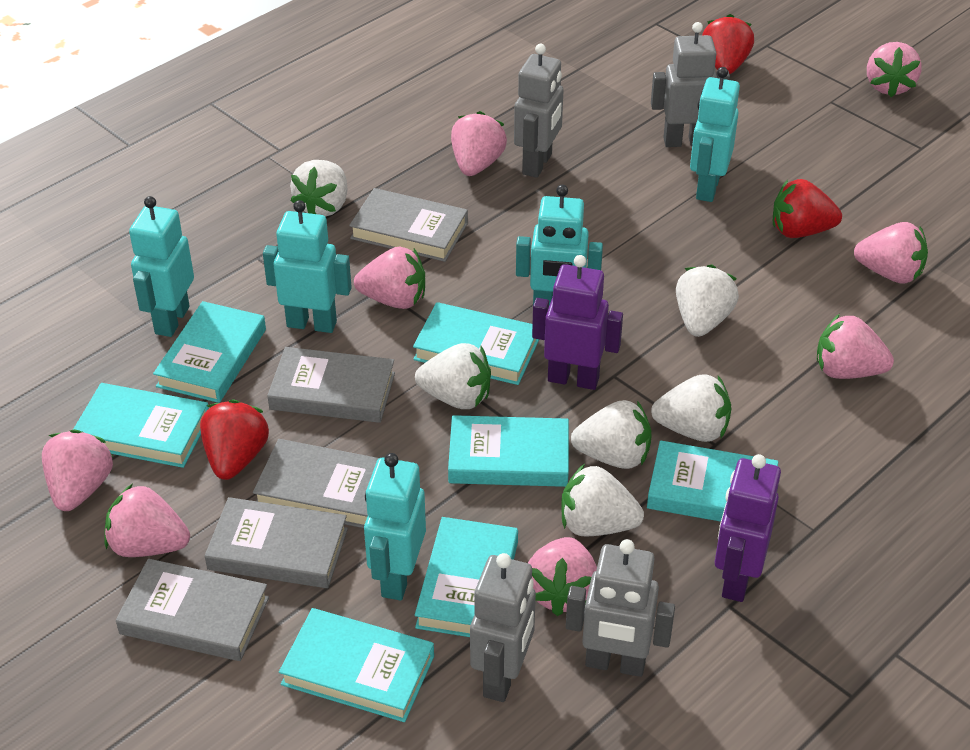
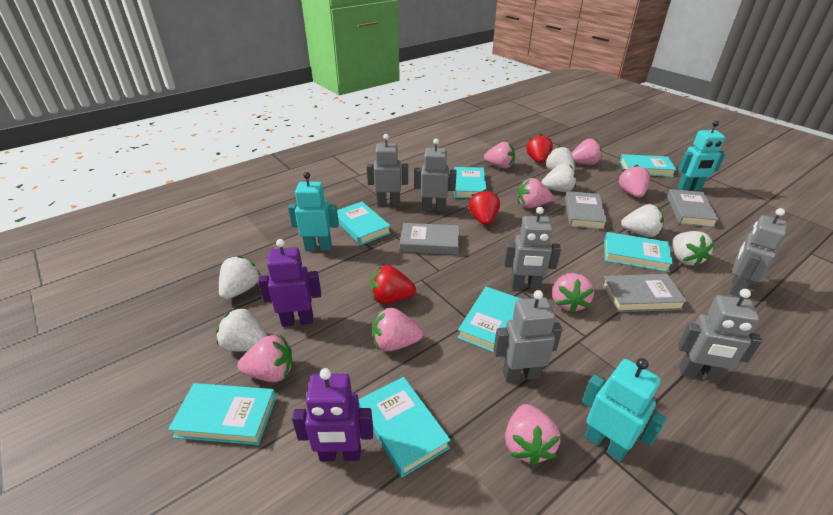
grey book: [116,559,269,661] [205,497,348,588] [253,439,379,528] [267,347,395,423] [349,188,468,262] = 5 -> [400,223,459,255] [565,191,607,230] [602,274,687,312] [667,189,719,228] = 4
grey robot: [470,553,536,702] [514,44,564,178] [566,539,675,677] [651,22,730,147] = 4 -> [367,134,408,206] [414,138,457,212] [493,290,562,382] [504,207,561,290] [678,289,762,382] [730,208,787,297] = 6
turquoise robot: [129,196,194,337] [263,200,352,333] [364,453,426,600] [516,185,603,306] [690,67,740,202] = 5 -> [288,172,339,251] [582,358,667,462] [677,121,726,191] = 3

